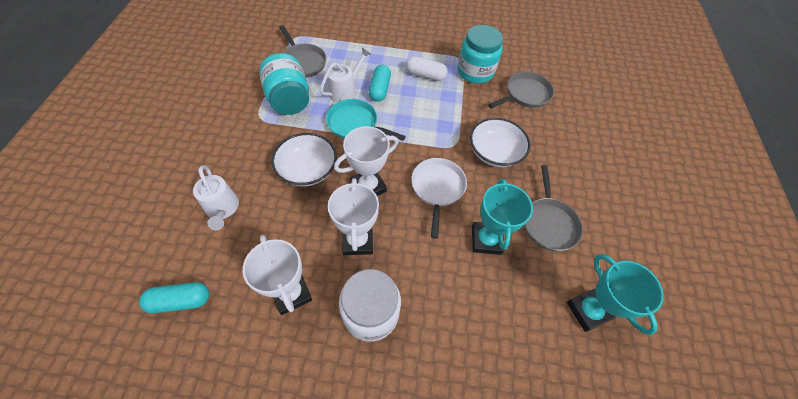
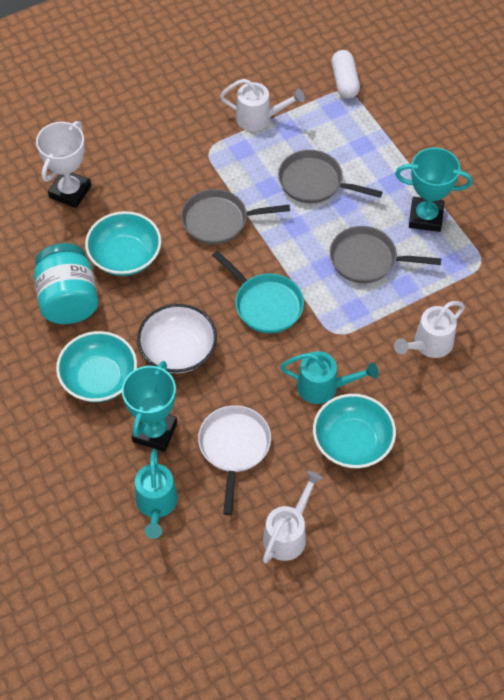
turquoise bowl: none = 0 -> [56,331,137,402] [85,211,161,276] [313,394,396,468] = 3
turquoise capsule: [139,282,210,313] [369,65,391,102] = 2 -> none = 0
turquoise jar: [259,53,309,115] [457,25,503,84] = 2 -> [34,243,99,324] = 1
turquoise watering can: none = 0 -> [135,449,178,539] [280,351,378,404] = 2
white bowl: [271,133,337,187] [470,118,530,167] = 2 -> [137,304,217,373] = 1
white jar: [339,269,401,342] = 1 -> none = 0
white trophy: [243,235,312,315] [328,178,379,255] [334,126,398,196] = 3 -> [36,121,91,208] = 1
white watering can: [193,165,239,230] [320,48,371,103] = 2 -> [220,79,305,131] [263,471,323,563] [394,301,465,358] = 3

